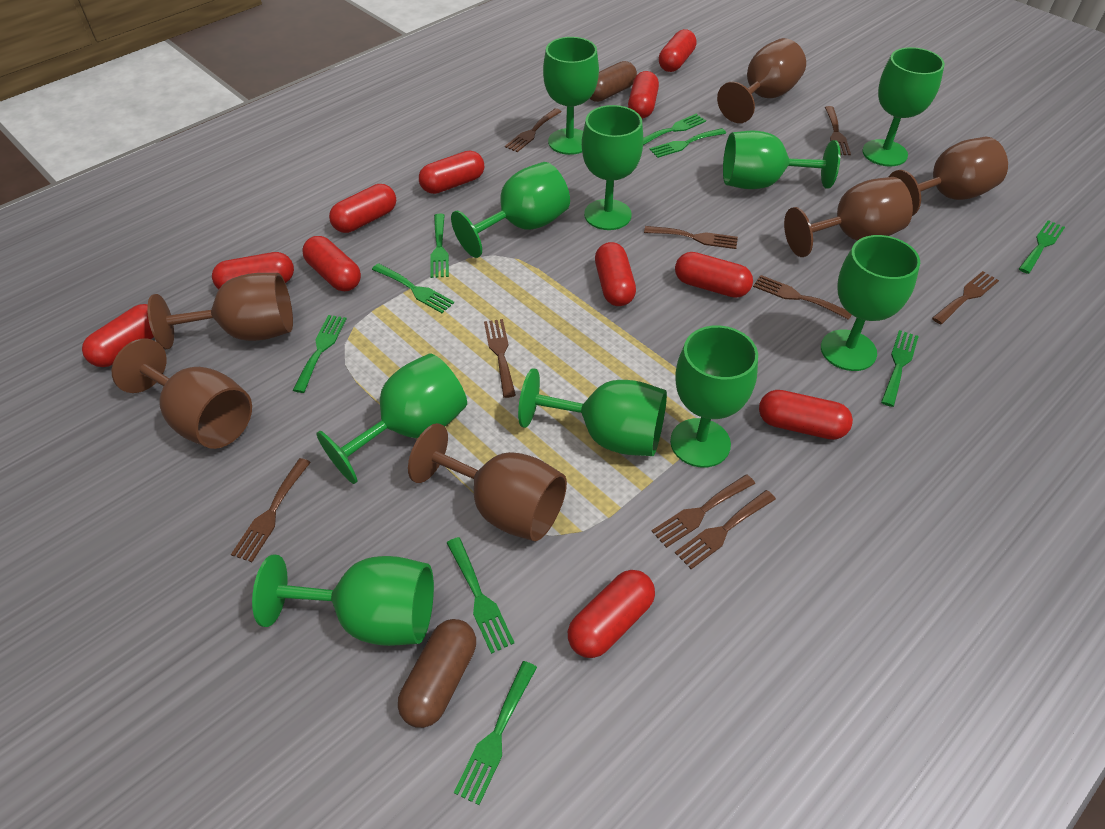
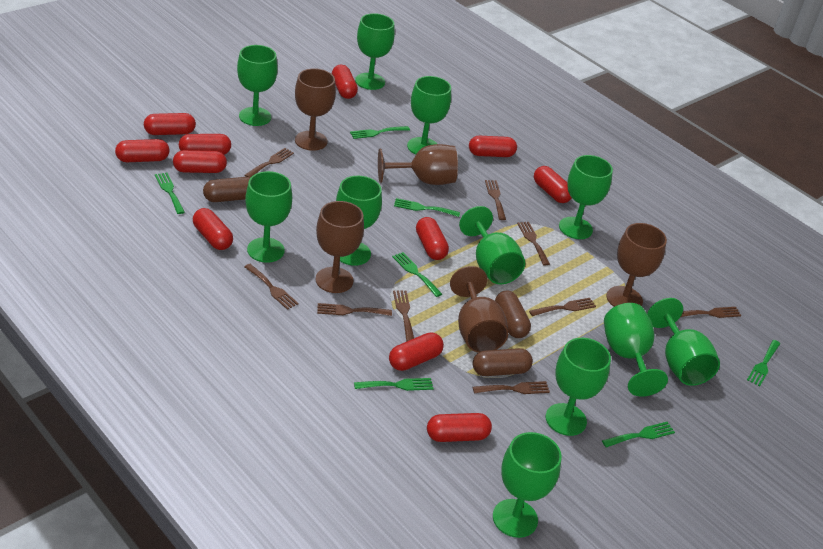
brown capsule: [398,619,476,728] [590,61,637,102] = 2 -> [203,177,250,202] [473,348,533,376] [495,291,531,338] = 3
brown goblet: [112,339,252,449] [147,273,293,349] [408,423,567,541] [717,38,806,123] [784,177,913,257] [889,137,1008,216] = 6 -> [295,68,336,151] [316,201,364,293] [378,144,458,185] [450,266,508,353] [607,223,667,307] = 5
green fork: [293,315,347,393] [372,263,454,313] [430,214,449,278] [447,537,514,654] [454,661,537,805] [643,114,706,145] [649,128,726,158] [881,330,919,407] [1019,220,1065,274] = 9 -> [155,172,185,214] [350,126,410,139] [354,378,434,391] [392,252,442,297] [394,198,460,217] [602,422,675,448] [747,340,780,386] = 7
green goblet: [252,554,434,646] [317,354,467,484] [451,162,570,258] [518,368,667,456] [543,37,599,155] [582,105,644,230] [670,325,758,468] [723,130,840,189] [821,235,920,371] [862,47,945,167] = 10 -> [237,45,278,126] [245,171,292,263] [336,176,382,266] [355,13,395,90] [407,76,451,155] [459,206,525,284] [493,432,562,538] [546,338,611,436] [559,155,613,239] [604,303,668,397] [647,298,720,386] = 11

